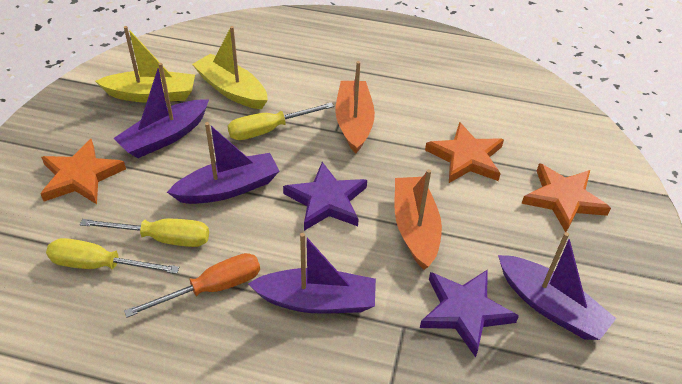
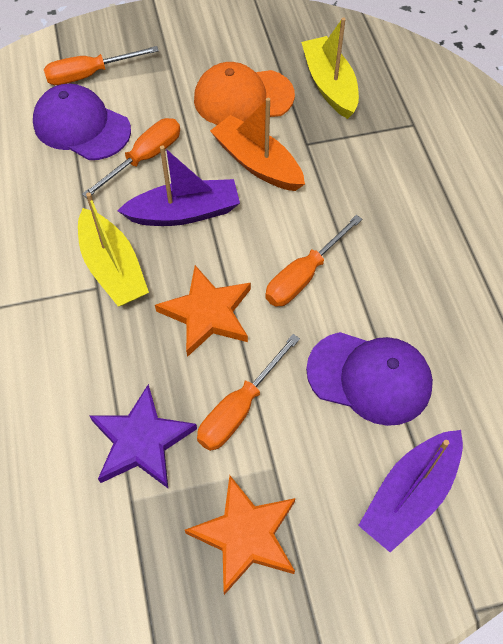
orange boat: [335,61,375,153] [395,169,442,270] = 2 -> [210,98,305,191] = 1
orange cap: none = 0 -> [194,62,295,125] = 1
orange screwdriver: [124,253,260,318] = 1 -> [44,46,159,85] [82,118,180,198] [197,334,300,451] [265,215,362,307] = 4
orange star: [41,139,126,204] [425,122,504,183] [521,163,611,232] = 3 -> [155,265,251,357] [185,476,295,595] = 2
purple boat: [114,63,209,158] [167,122,279,204] [248,233,376,314] [498,232,616,340] = 4 -> [117,145,240,226] [358,430,463,552] = 2
purple cap: none = 0 -> [33,84,131,160] [306,332,433,426] = 2
purple star: [283,162,367,231] [420,269,519,357] = 2 -> [89,384,197,488] = 1
yellow screwdriver: [46,238,180,274] [80,219,209,247] [228,102,334,140] = 3 -> none = 0

